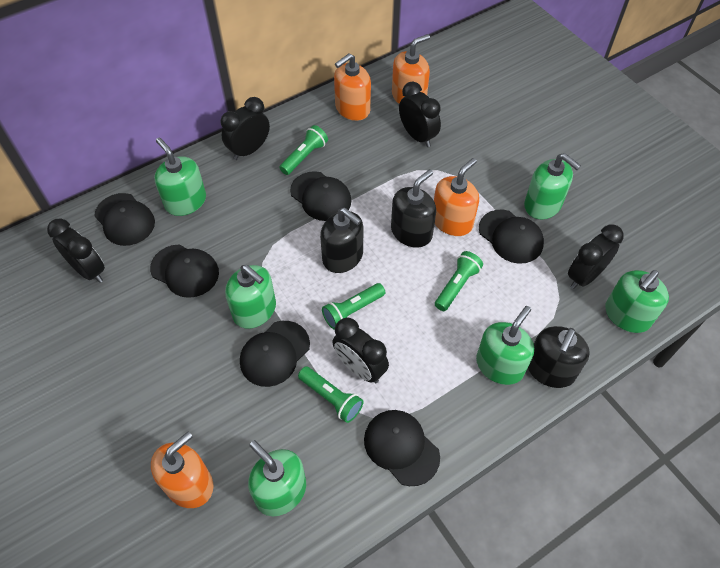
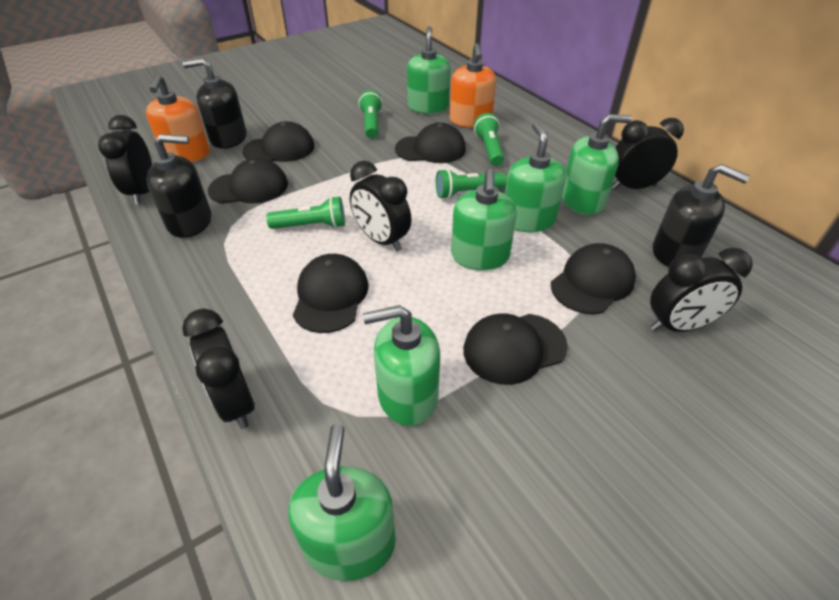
orange soap dispenser: [151,432,214,508] [334,53,371,121] [392,34,430,104] [434,158,479,236] = 4 -> [146,74,210,162] [450,43,496,127] = 2

